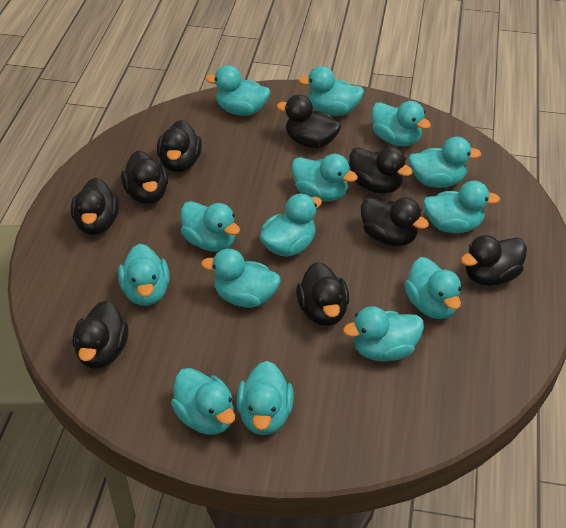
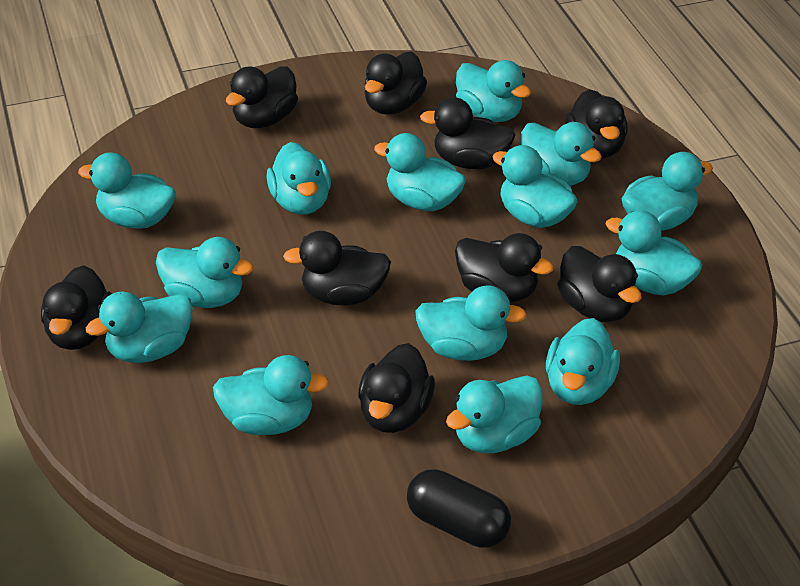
black capsule: none = 0 -> [407,469,511,548] = 1

